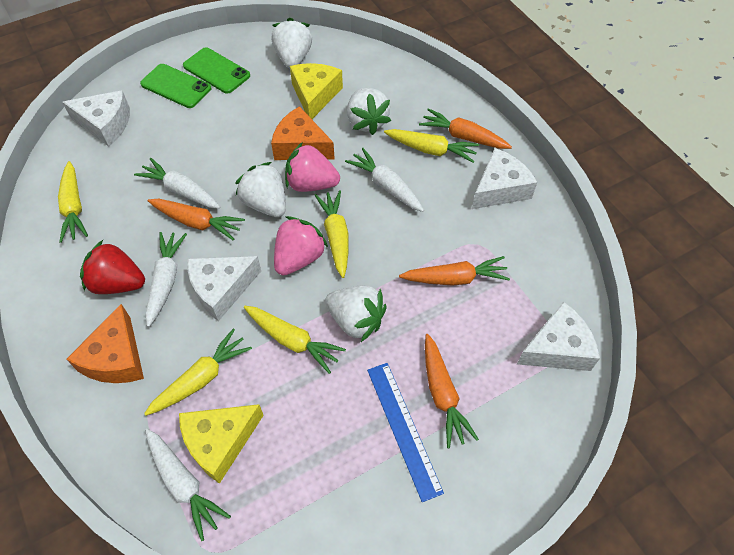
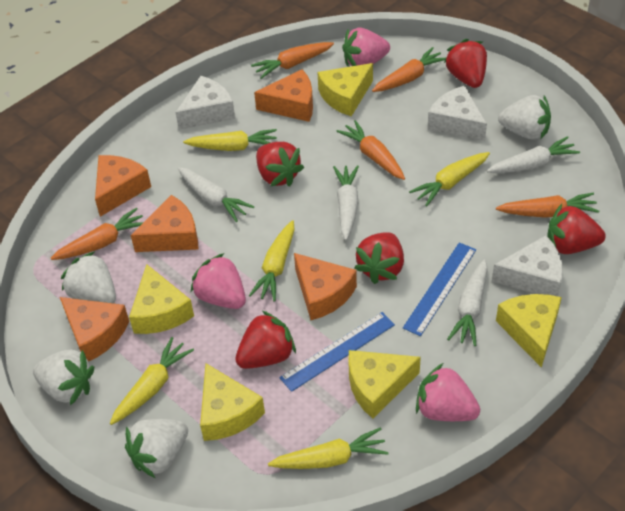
blue ruler: [367,363,444,502] = 1 -> [279,312,395,392] [403,242,476,336] = 2
green phone: [140,64,211,108] [183,47,250,94] = 2 -> none = 0
orange carrot: [148,199,245,240] [399,256,510,286] [419,108,512,149] [425,334,479,448] = 4 -> [51,208,143,260] [251,42,334,79] [336,120,405,180] [372,47,446,92] [496,193,599,218] = 5
orange cheese: [66,304,144,383] [271,106,335,160] = 2 -> [60,297,129,362] [95,155,151,217] [131,195,199,252] [254,69,313,122] [294,253,357,320] = 5
pink strawberry: [274,216,328,276] [285,142,340,192] = 2 -> [191,253,246,309] [342,28,390,67] [416,363,480,421] = 3
red strawberry: [80,240,145,294] = 1 -> [235,311,296,369] [256,142,304,187] [355,232,404,284] [444,39,487,88] [547,204,606,254] = 5
white cheese: [62,90,130,147] [187,256,261,321] [472,148,537,209] [517,301,600,371] = 4 -> [175,76,235,130] [427,86,487,141] [492,235,563,296] = 3
yellow cheese: [179,404,264,484] [290,63,343,119] = 2 -> [129,264,194,334] [200,363,265,441] [317,63,373,116] [349,350,421,419] [496,294,562,368] = 5

